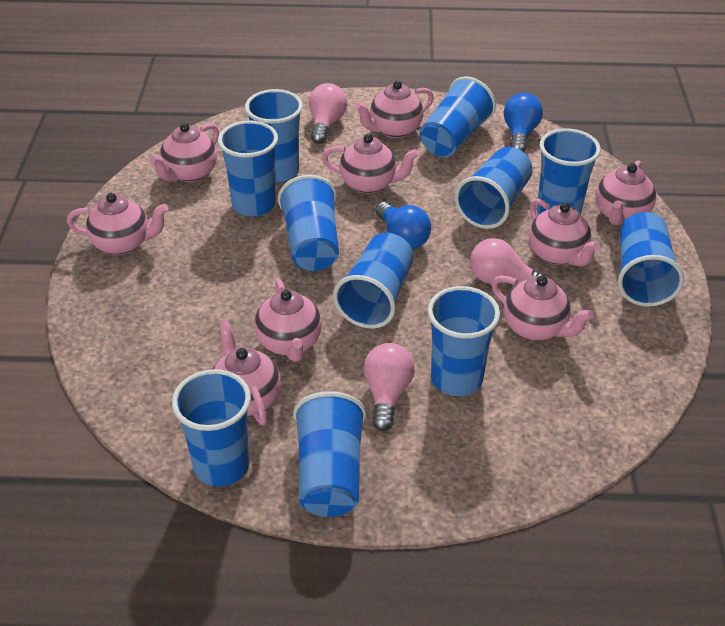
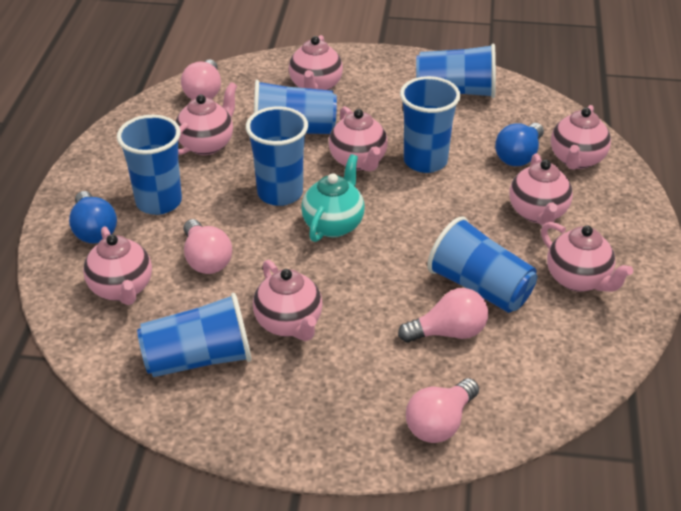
blue cup: [172,369,251,487] [218,120,278,217] [245,89,303,182] [278,175,339,271] [293,391,366,517] [333,233,414,329] [420,76,496,157] [428,286,500,396] [455,147,533,229] [537,128,601,214] [618,212,684,307] = 11 -> [117,115,182,215] [137,293,252,377] [246,106,308,206] [254,80,337,134] [400,76,460,173] [416,44,496,98] [427,216,537,313] = 7
pink light bulb: [309,83,347,144] [364,343,415,431] [470,238,549,284] = 3 -> [181,59,221,100] [184,219,232,274] [398,288,488,342] [406,378,479,443] = 4
pink teapot: [67,193,169,255] [150,123,219,182] [213,320,281,426] [254,279,322,362] [322,134,419,194] [355,81,434,138] [492,275,594,341] [529,199,600,266] [595,160,656,225] = 9 -> [83,227,152,305] [176,82,237,155] [253,260,323,341] [289,35,343,90] [329,106,388,171] [509,153,573,226] [541,222,633,292] [551,105,611,170] = 8
turquoise teapot: none = 0 -> [301,154,365,242] = 1

